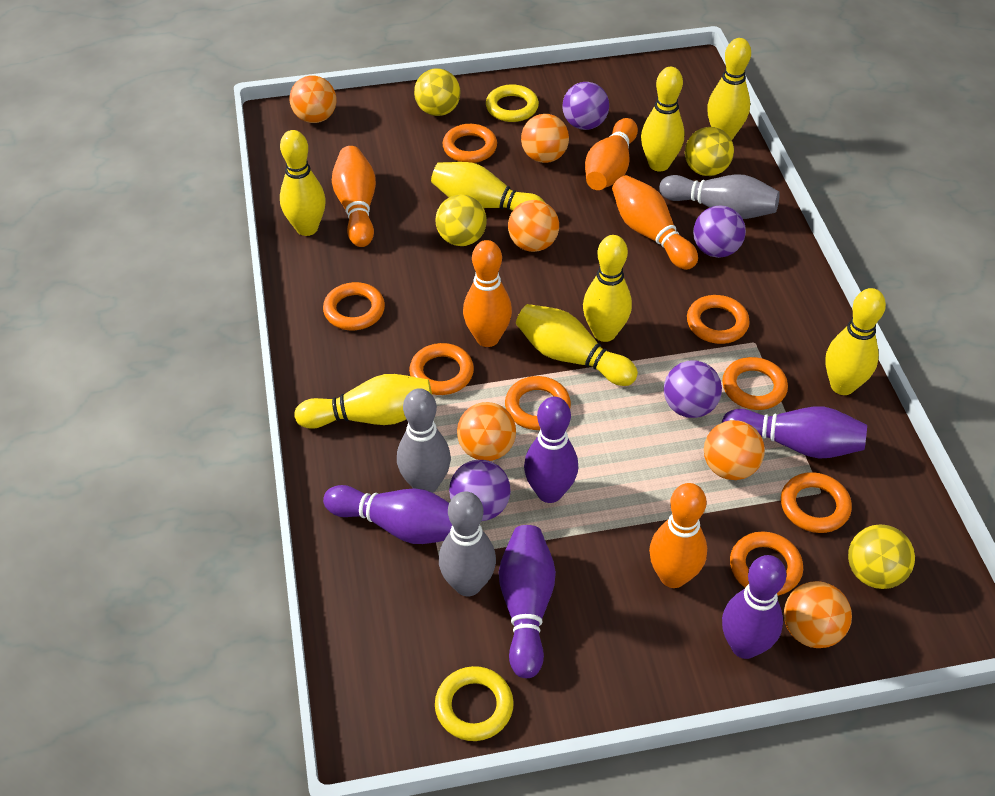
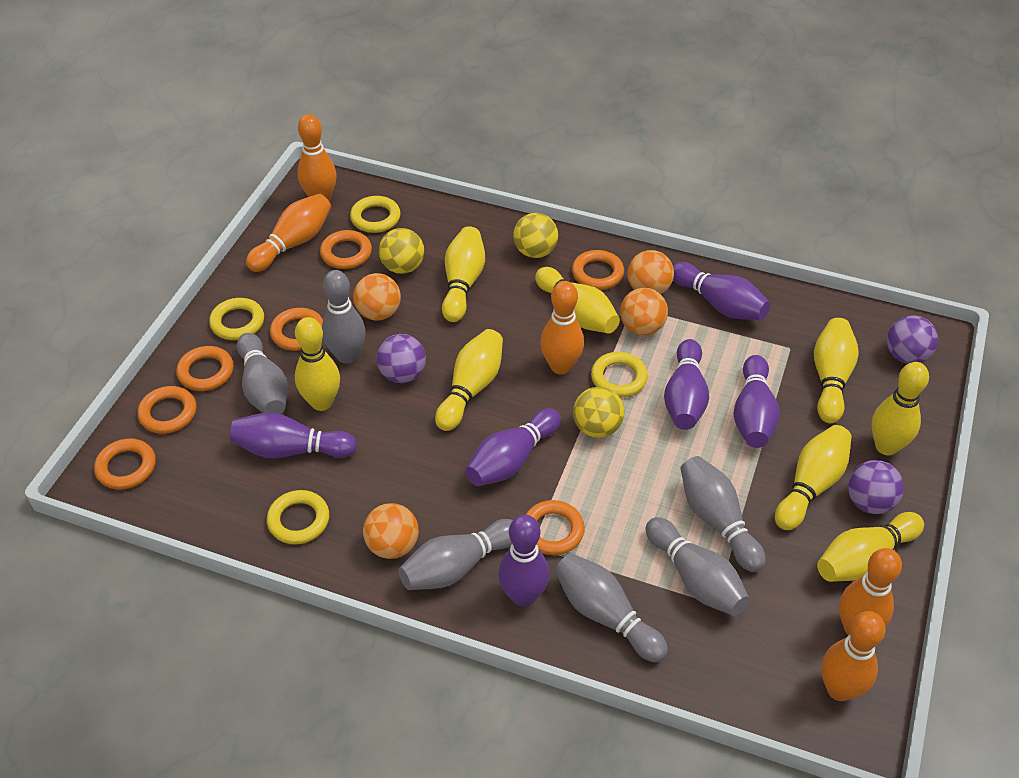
grey bowling pin: [397,388,451,493] [439,491,496,597] [659,174,780,219] = 3 -> [237,333,288,414] [322,270,365,364] [399,519,513,590] [555,553,668,662] [646,517,750,616] [681,456,766,572] = 6
orange ball: [289,75,337,123] [457,402,516,461] [508,200,559,252] [521,114,569,163] [704,420,765,480] [784,581,852,648] = 6 -> [353,273,401,321] [363,503,419,559] [620,288,668,335] [627,250,674,294] = 4
orange ring: [323,282,385,330] [409,343,474,395] [443,124,497,163] [505,376,571,430] [687,295,750,344] [722,357,788,410] [730,531,803,596] [781,472,852,533] = 8 -> [94,439,156,490] [137,386,196,434] [176,346,234,391] [270,308,323,351] [320,230,372,269] [526,500,585,555] [572,250,624,290] = 7
purple ball: [449,460,511,521] [562,82,609,130] [664,360,722,418] [693,206,746,258] = 4 -> [376,334,426,383] [848,460,904,514] [887,315,938,364] = 3
purple bowling pin: [323,485,452,544] [499,525,556,678] [524,397,578,503] [722,406,867,458] [722,555,786,659] = 5 -> [230,413,357,458] [465,408,561,486] [498,515,549,607] [664,339,709,430] [673,262,770,320] [733,355,780,448] = 6
yellow ball: [414,68,461,116] [435,195,487,246] [685,127,734,176] [848,524,915,589] = 4 -> [379,228,424,274] [513,213,558,258] [573,387,624,438] = 3
yellow ring: [435,666,514,741] [486,84,539,122] = 2 -> [209,298,264,340] [267,490,329,544] [350,196,401,233] [591,352,648,398] = 4

